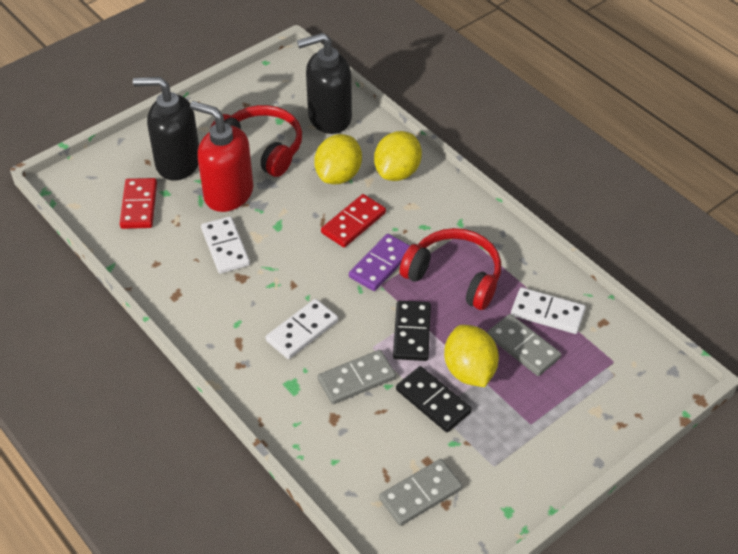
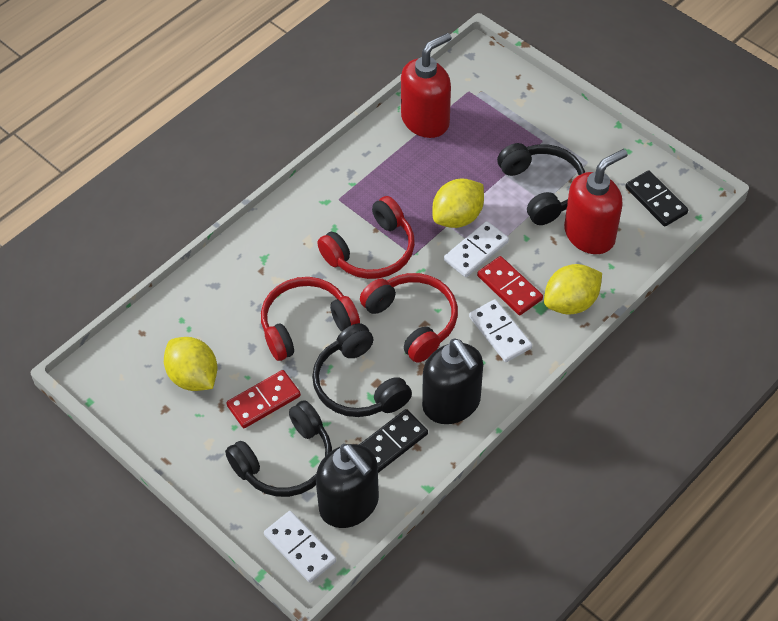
black headphones: none = 0 -> [225,400,332,497] [312,323,412,417] [497,143,585,225] = 3
grey domino: [317,350,396,404] [379,459,463,526] [487,314,561,376] = 3 -> none = 0
purple domino: [349,234,410,291] = 1 -> none = 0
red headphones: [210,105,302,177] [400,228,501,310] = 2 -> [261,277,360,361] [317,196,415,279] [360,273,458,363] = 3
red soap dispenser: [190,101,253,212] = 1 -> [401,33,451,138] [564,149,628,254] = 2

